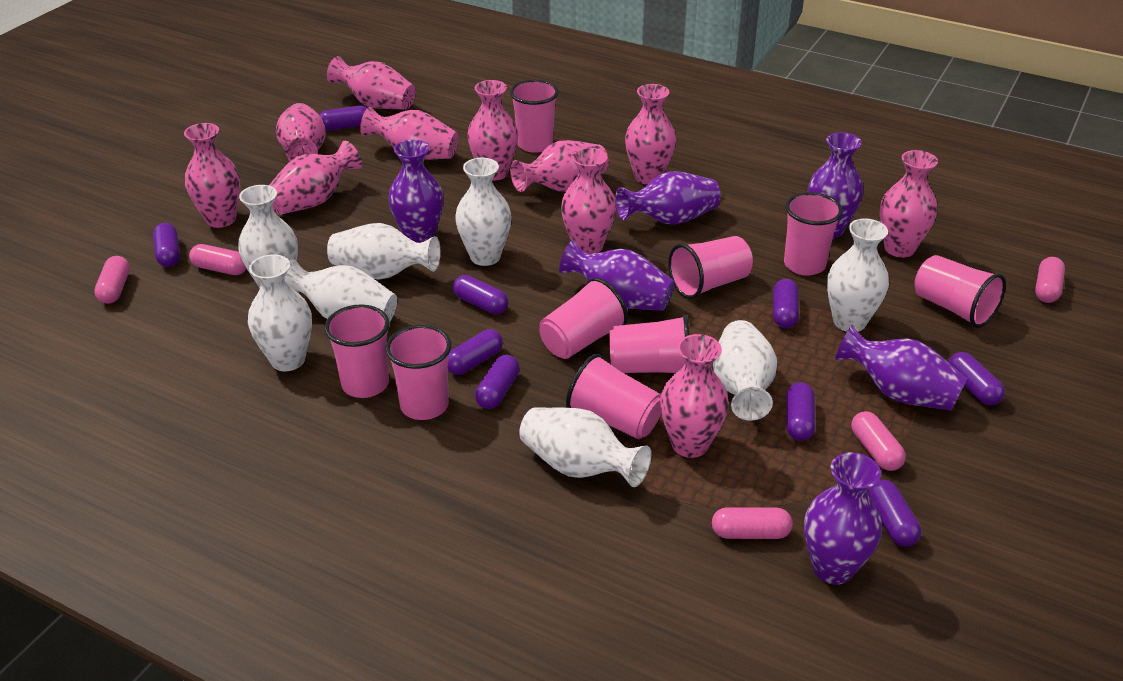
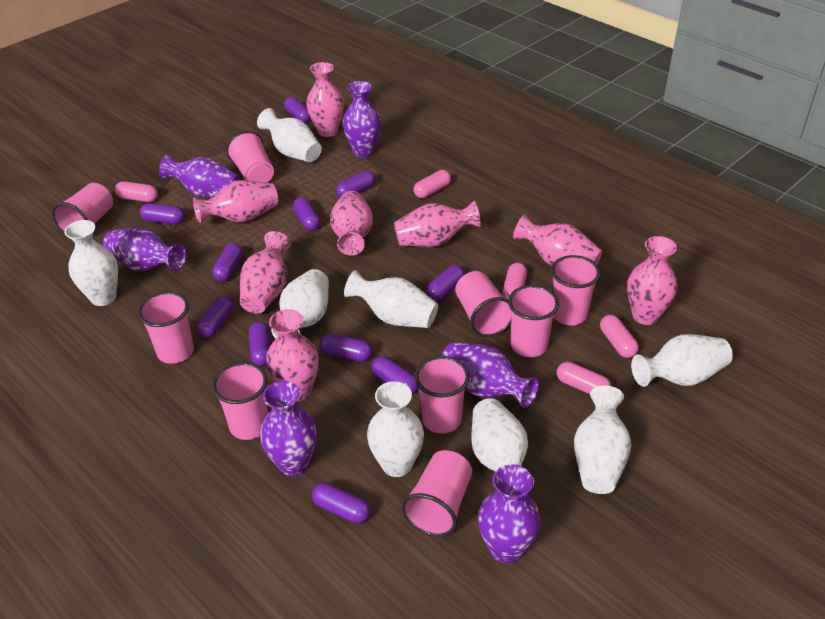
pink vase: [184,123,240,228] [269,141,362,215] [276,103,326,161] [327,56,416,109] [360,107,459,160] [467,80,518,181] [510,140,609,192] [561,148,616,254] [625,84,676,185] [660,334,729,458] [880,150,938,258] = 11 -> [193,180,278,223] [240,231,291,314] [266,310,319,401] [306,62,344,137] [330,191,373,255] [394,201,481,247] [513,214,602,266] [627,236,677,325] = 8
purple capsule: [153,223,180,267] [320,106,367,130] [448,329,503,375] [453,275,508,314] [475,355,520,409] [773,279,799,328] [786,382,815,441] [868,480,921,547] [949,352,1005,405] = 9 -> [140,203,185,224] [196,296,234,338] [212,243,243,281] [249,322,271,366] [284,97,311,123] [293,197,321,231] [312,482,371,523] [319,334,372,361] [336,171,375,198] [371,356,418,394] [426,265,465,301] = 11

